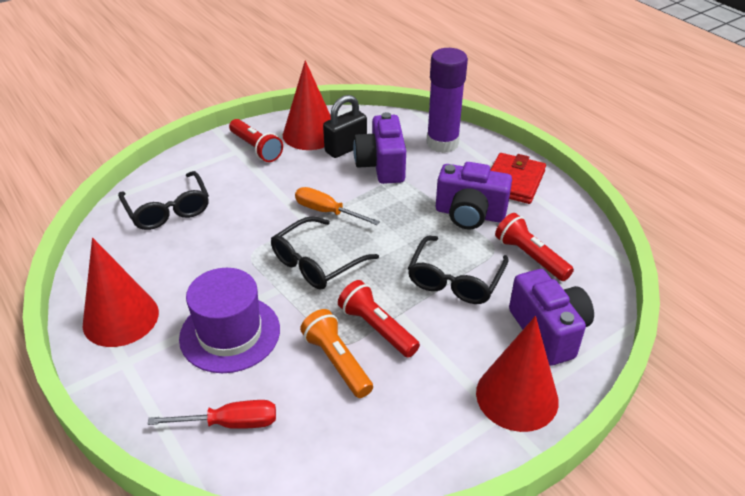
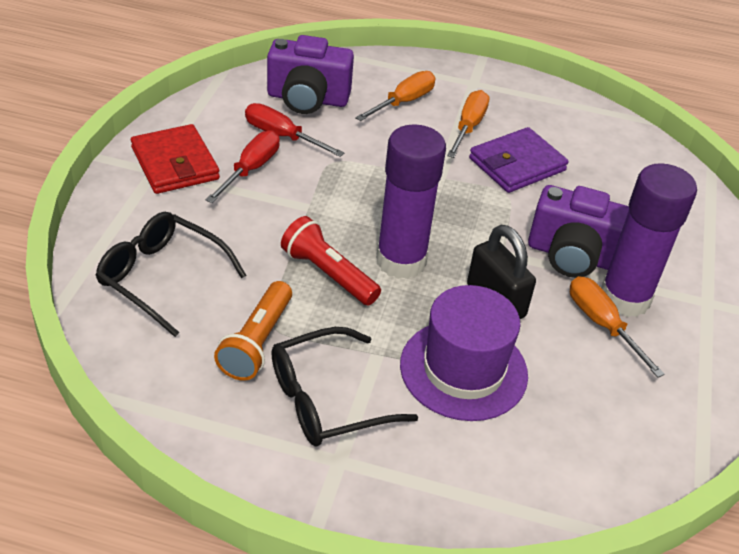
black glasses: [118,171,209,230] [271,216,379,290] [408,236,509,304] = 3 -> [96,212,246,337] [271,327,418,446] = 2
orange screwdriver: [295,187,380,225] = 1 -> [355,71,435,121] [447,90,490,158] [570,276,665,378] = 3
purple camera: [353,112,406,184] [436,162,512,230] [509,269,594,366] = 3 -> [267,35,354,114] [528,185,629,278] = 2
purple glue stick: [426,48,468,153] = 1 -> [376,124,446,279] [601,163,697,317] = 2
purple wallet: none = 0 -> [469,127,568,193] = 1
red cone: [83,238,159,347] [283,60,331,150] [476,316,559,432] = 3 -> none = 0
red flashlight: [229,119,283,162] [338,280,420,358] [495,213,574,281] = 3 -> [281,216,381,306] = 1
red screwdriver: [147,400,276,429] = 1 -> [206,130,280,203] [245,103,344,157] = 2

